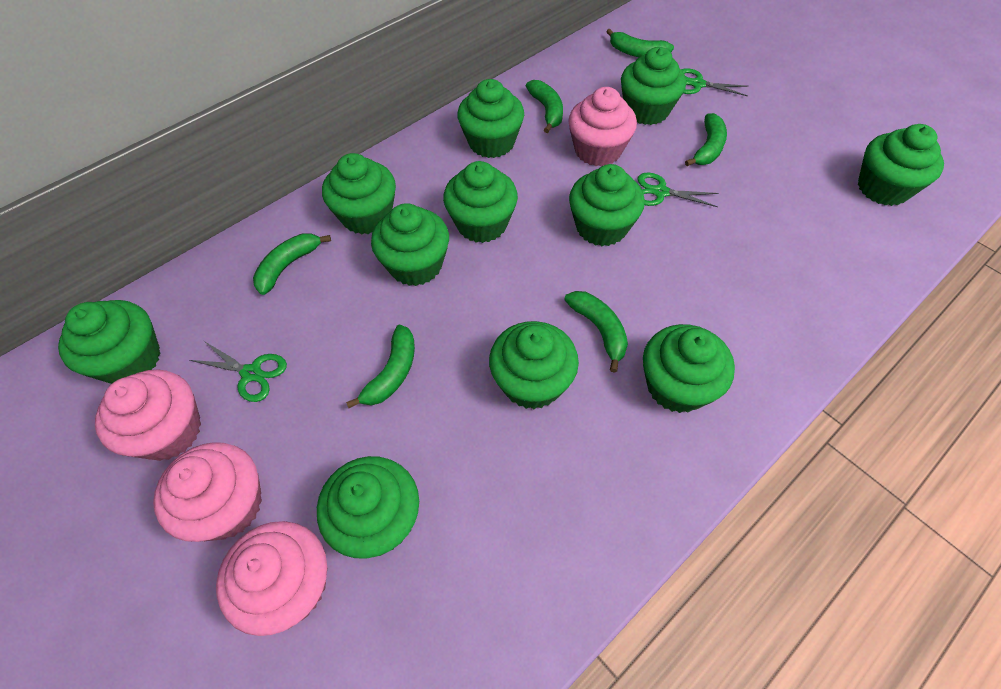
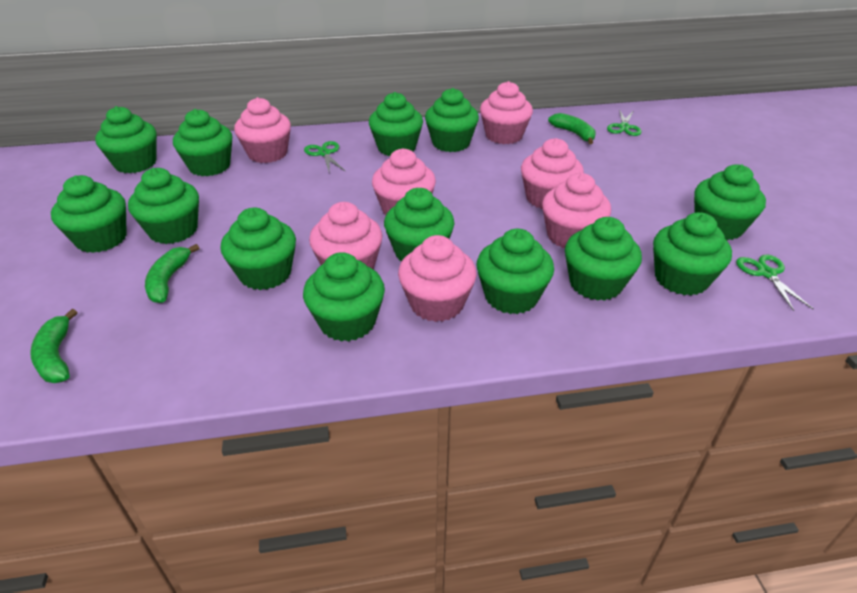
green banana: [253,233,331,295] [346,325,415,408] [526,80,563,133] [564,291,628,373] [606,29,674,57] [685,113,727,166] = 6 -> [30,309,77,383] [145,244,199,303] [548,113,596,144] = 3
green cupcake: [58,300,161,384] [317,456,419,559] [322,153,396,235] [371,203,449,286] [443,161,518,243] [457,79,524,158] [489,321,579,409] [569,164,645,246] [621,47,686,125] [643,324,735,413] [858,124,944,206] = 11 -> [51,175,127,253] [95,106,157,173] [128,168,199,244] [173,109,232,176] [221,207,296,290] [303,252,385,342] [369,92,423,156] [384,188,455,261] [425,88,479,152] [477,229,554,314] [565,217,642,301] [653,212,732,296] [694,164,766,240] = 13
pink cupcake: [95,369,201,461] [153,442,262,542] [216,521,328,636] [568,87,637,166] = 4 -> [234,97,291,163] [309,202,382,269] [372,149,436,216] [398,235,477,322] [480,81,533,144] [521,138,584,209] [542,173,611,248] = 7

